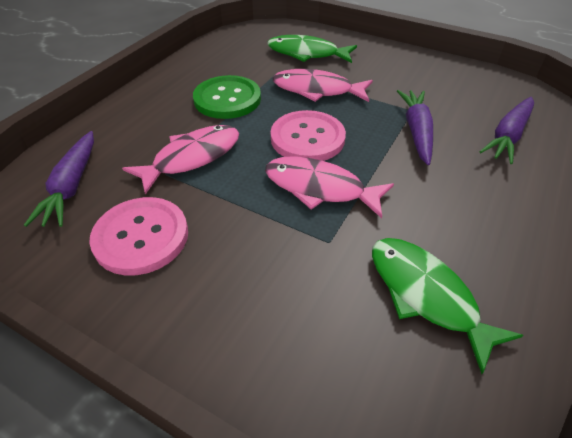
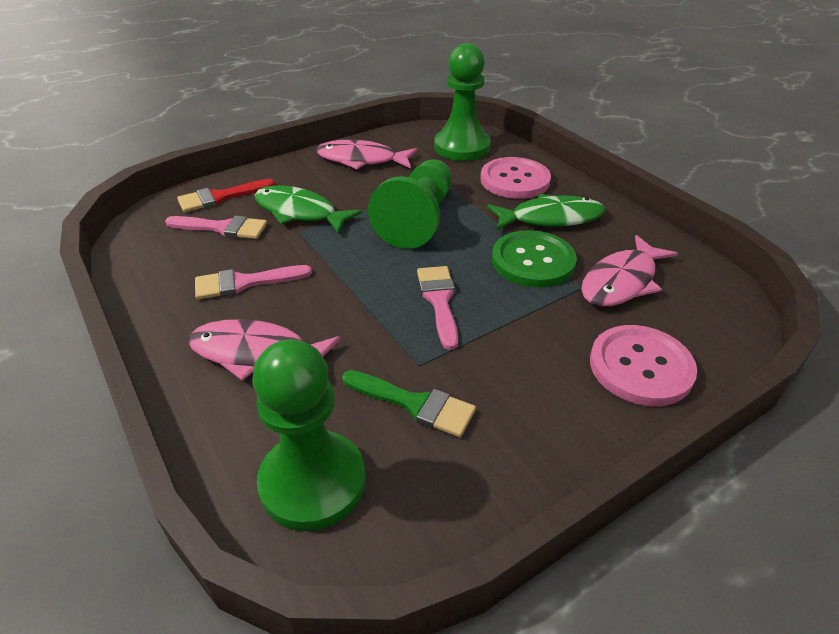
green brush: none = 0 -> [342,370,476,437] = 1
green pawn: none = 0 -> [252,339,366,531] [368,159,452,249] [434,43,491,161] = 3
pink brush: none = 0 -> [165,216,267,239] [195,265,312,299] [417,266,458,350] = 3
purple carrot: [24,131,94,227] [397,90,433,165] [479,97,534,164] = 3 -> none = 0
red brush: none = 0 -> [177,179,275,212] = 1

